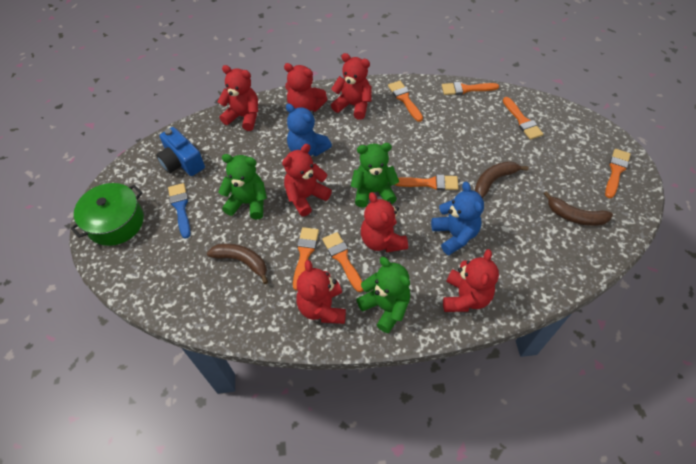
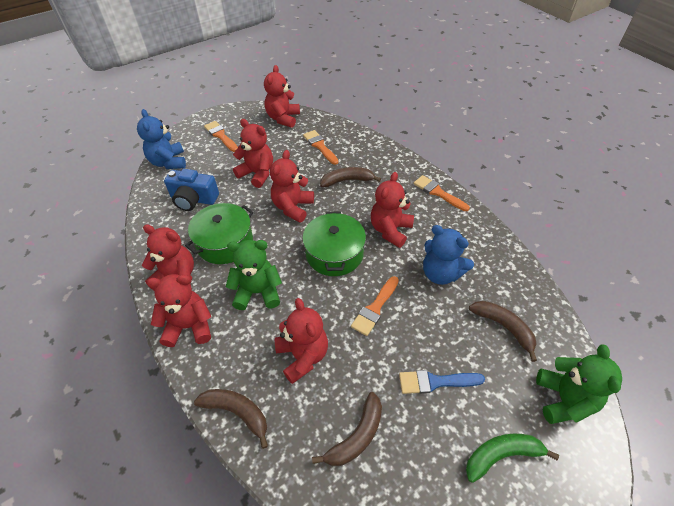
brown banana: [207,244,268,284] [475,161,529,198] [543,191,613,226] = 3 -> [194,389,268,449] [312,392,382,466] [320,167,381,187] [469,301,537,362] = 4
green banana: none = 0 -> [466,434,559,483] = 1
green pot: [70,183,144,246] = 1 -> [185,203,254,264] [302,211,366,276] = 2
green teddy bear: [218,154,267,220] [351,143,399,208] [356,257,410,333] = 3 -> [226,240,282,310] [536,344,622,424] = 2
orange brush: [293,227,319,291] [322,232,363,292] [388,81,423,122] [395,175,459,190] [442,82,499,95] [503,97,543,140] [605,149,631,198] = 7 -> [204,121,238,152] [303,130,339,165] [351,276,399,336] [414,175,470,211] = 4

